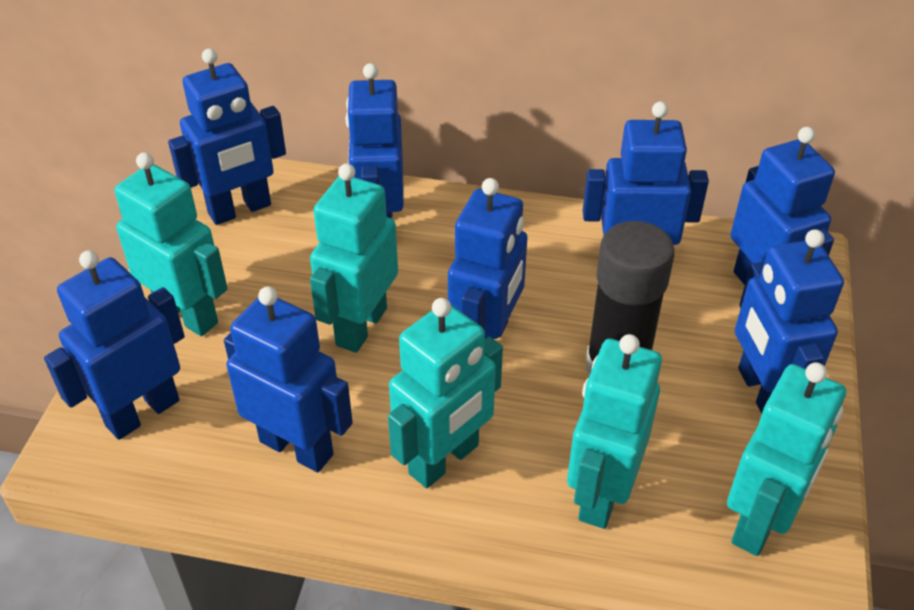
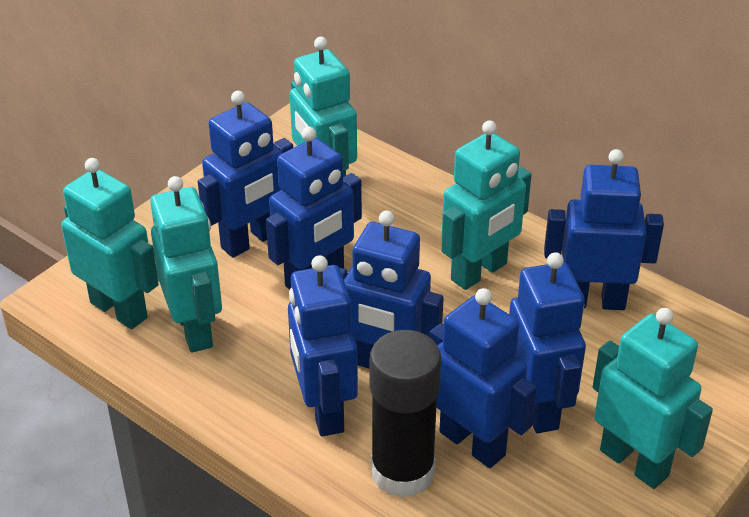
blue robot: [44,250,185,440] [168,48,286,225] [224,286,353,472] [345,63,404,219] [448,178,527,339] [583,101,709,245] [730,127,835,285] [735,229,844,414] = 8 -> [198,91,293,258] [266,127,362,290] [288,255,358,437] [339,211,444,369] [430,288,537,468] [509,252,586,433] [544,149,664,310] = 7

